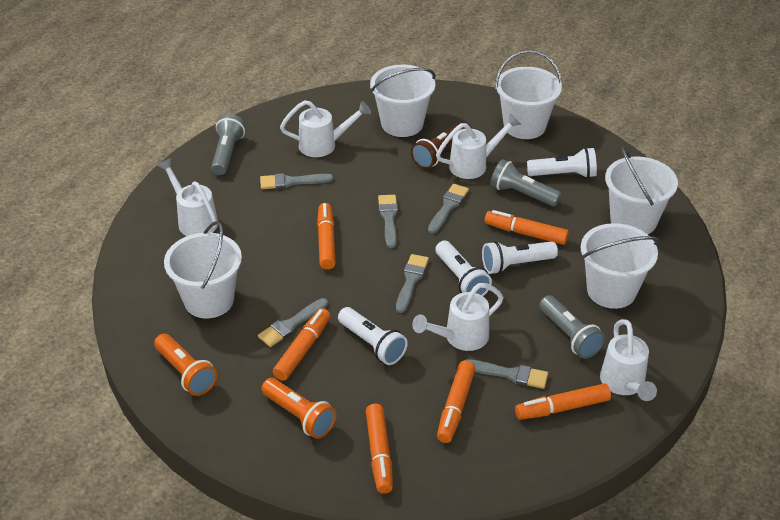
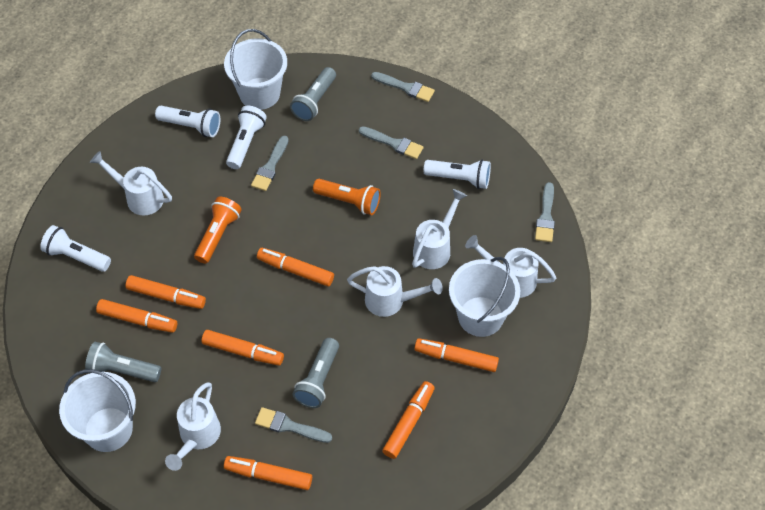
brown flashlight: [411,123,465,169] = 1 -> none = 0
grey brush: [258,298,328,347] [260,173,333,189] [378,195,398,248] [396,254,429,313] [428,184,469,234] [464,359,548,389] = 6 -> [251,136,289,191] [255,407,332,443] [359,126,424,159] [371,72,435,102] [535,182,555,242] = 5
orange marker: [273,308,330,381] [317,203,336,270] [366,404,393,494] [437,361,476,443] [485,210,569,245] [515,383,611,420] = 6 -> [96,299,177,333] [126,275,206,309] [201,330,284,366] [224,456,312,490] [257,248,334,286] [382,381,435,459] [414,338,499,372] = 7
white bucket: [164,221,242,318] [370,65,436,137] [495,50,562,139] [581,223,659,309] [605,147,678,234] = 5 -> [59,369,136,452] [224,29,287,110] [449,257,520,337] = 3

